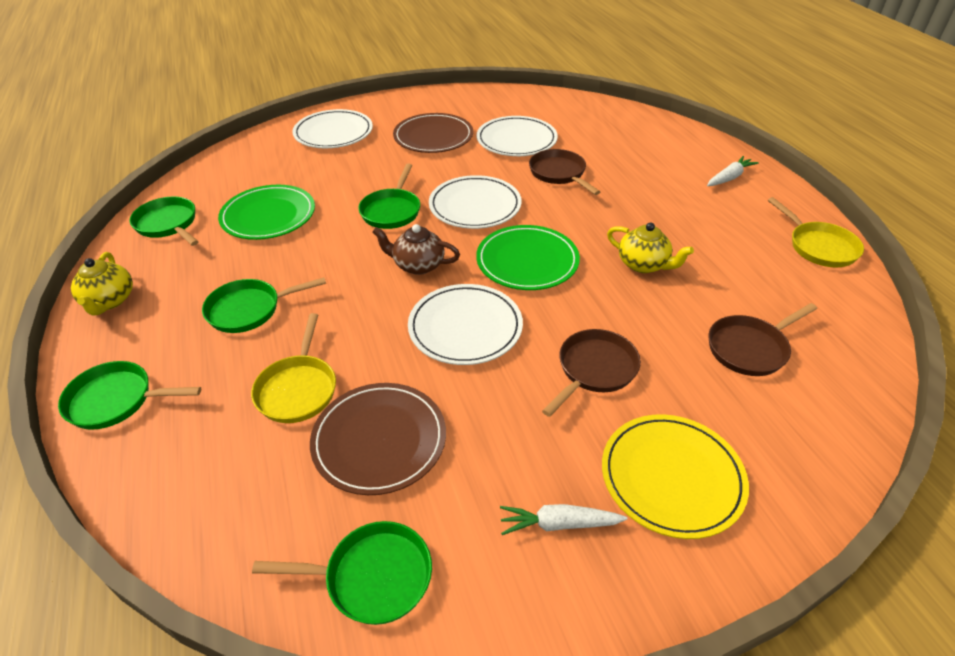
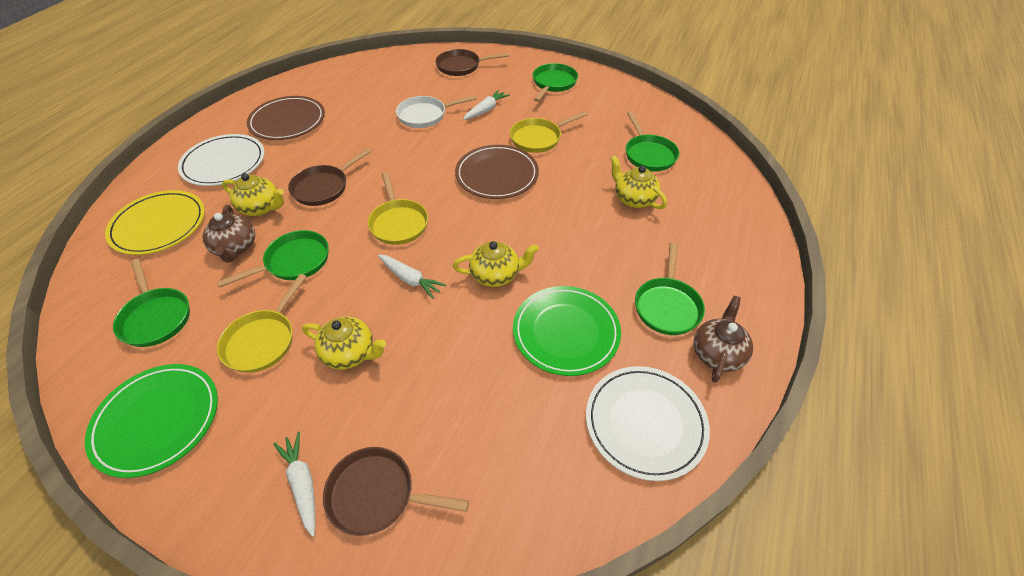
brown teapot: [373,224,460,275] = 1 -> [203,205,255,263] [693,296,753,383] = 2
white carrot: [500,504,627,535] [707,156,759,186] = 2 -> [273,432,315,537] [378,254,446,299] [463,90,510,120] = 3
white pan: none = 0 -> [396,95,477,128] = 1
white plate: [293,109,373,148] [408,284,523,365] [429,175,522,229] [476,116,558,156] = 4 -> [178,134,265,186] [586,366,710,481] = 2
yellow pan: [251,313,336,423] [768,197,864,267] = 2 -> [217,274,307,373] [368,172,428,245] [510,111,588,153] = 3
yellow teapot: [71,252,133,315] [607,223,694,273] = 2 -> [222,173,284,216] [302,317,386,370] [453,241,539,287] [610,155,667,209] = 4

